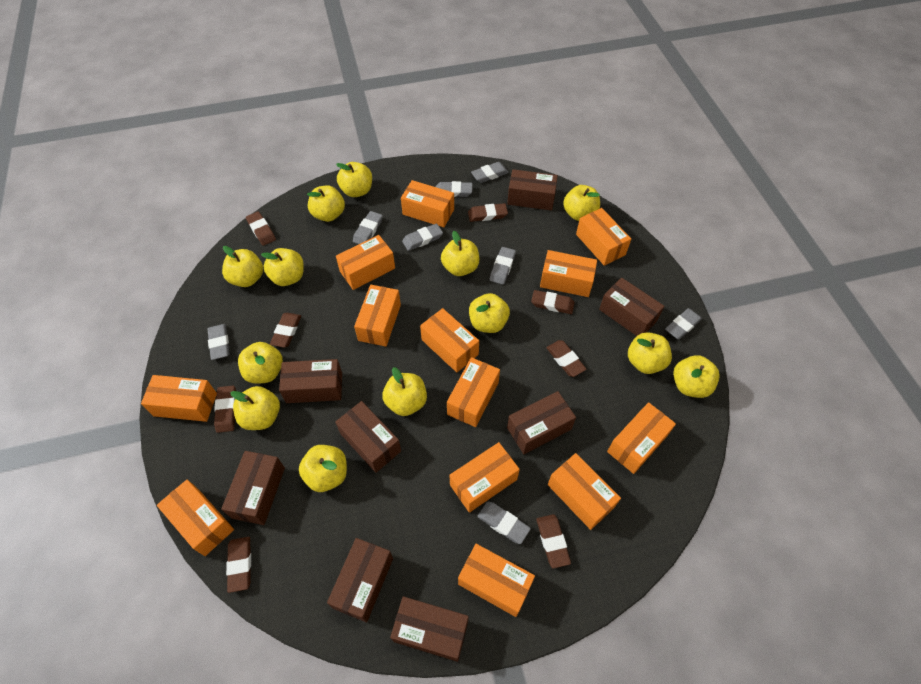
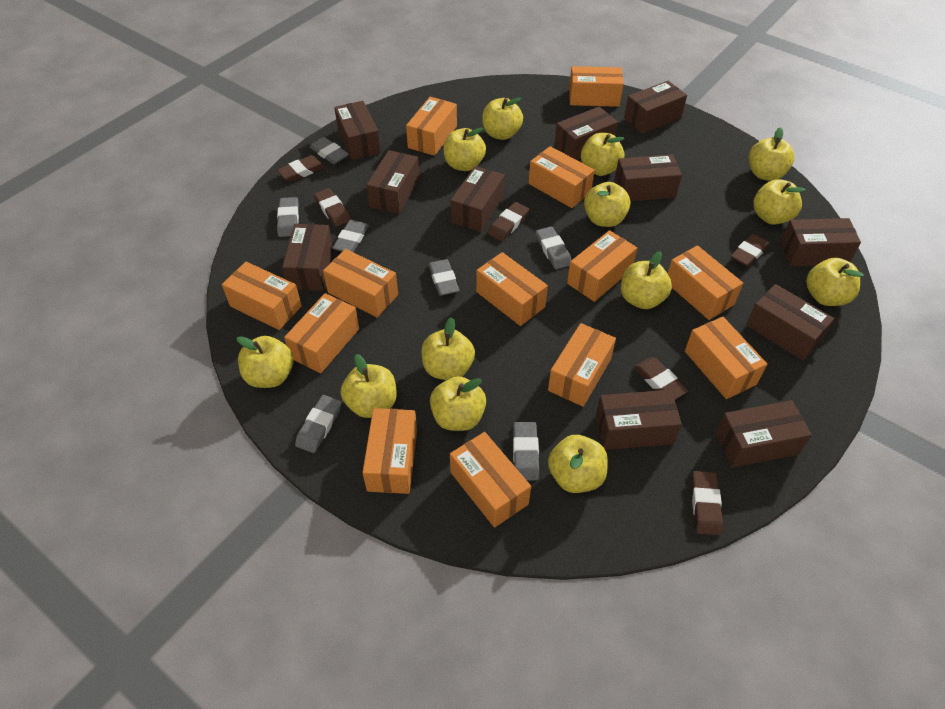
brown box: [221,451,285,525] [279,359,342,403] [327,538,393,622] [335,401,401,473] [390,596,469,662] [507,169,558,210] [507,391,576,454] [599,277,664,336] = 8 -> [282,224,333,291] [334,101,381,160] [366,150,419,214] [451,166,505,232] [554,107,618,160] [596,390,682,450] [614,154,682,201] [624,81,687,134] [715,400,812,468] [746,284,834,361] [780,218,861,266] = 11
brown eraser: [214,386,236,433] [226,537,251,593] [246,211,276,246] [270,313,301,348] [468,203,508,222] [531,290,574,314] [536,514,571,568] [546,340,587,377] = 8 -> [277,155,325,182] [314,188,351,227] [488,202,529,241] [634,357,688,400] [691,471,723,535] [731,234,770,267] = 6
grey eraser: [207,324,229,360] [353,211,383,244] [402,224,443,251] [435,181,473,197] [471,162,509,183] [477,502,531,544] [490,247,516,284] [665,308,702,340] = 8 -> [277,197,299,237] [295,395,341,453] [310,137,349,164] [332,220,369,252] [428,259,459,296] [513,422,539,480] [536,226,571,269] = 7

